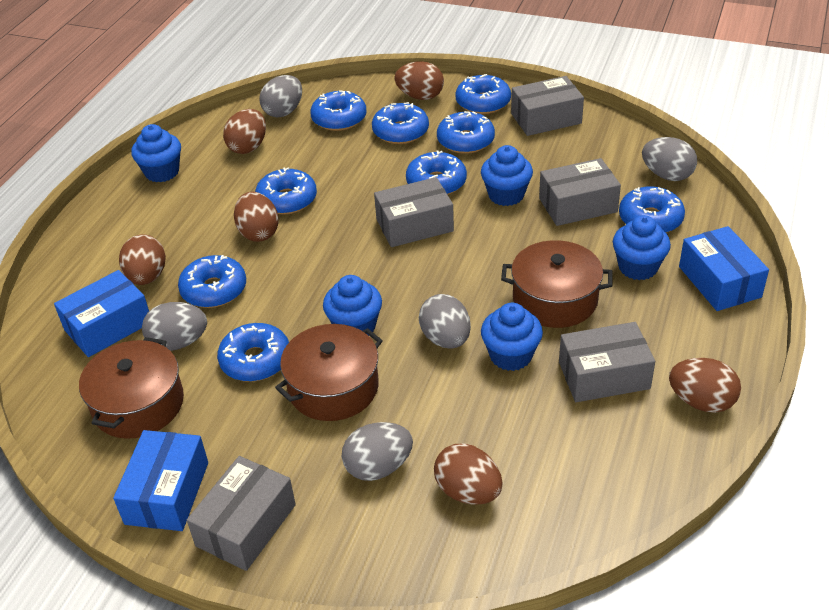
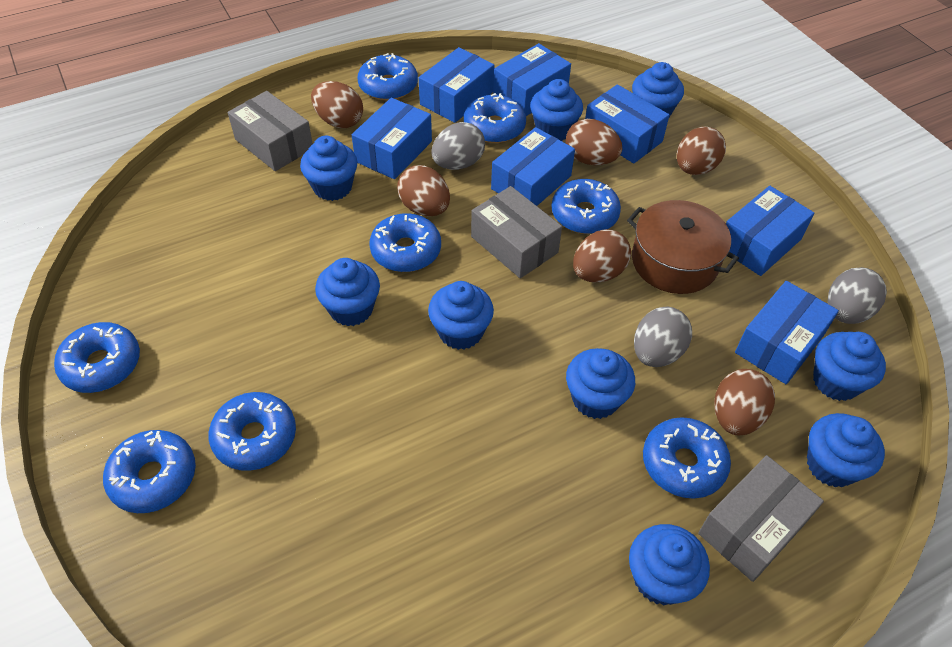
blue box: [54,270,149,357] [113,430,208,531] [679,226,769,311] = 3 -> [352,98,432,179] [419,47,495,123] [491,127,575,206] [493,43,571,116] [585,84,669,164] [726,186,814,276] [735,281,839,384] = 7
blue cupcake: [131,124,181,182] [323,275,382,336] [481,145,533,206] [481,303,543,371] [613,215,671,280] = 5 -> [300,136,357,201] [315,258,380,326] [428,281,494,350] [530,79,583,141] [566,348,635,419] [629,524,710,605] [632,62,684,117] [807,413,885,488] [813,332,886,401] = 9
blue donut: [178,255,246,308] [217,323,289,382] [255,167,317,214] [310,90,367,131] [372,102,429,144] [406,151,467,195] [437,111,495,154] [455,74,511,114] [619,186,685,233] = 9 -> [54,322,140,393] [103,430,196,513] [209,392,296,471] [357,53,418,100] [369,213,441,272] [464,93,526,143] [552,179,621,234] [643,417,731,499] = 8
brown pot: [79,337,184,439] [275,324,383,421] [501,240,612,328] = 3 -> [627,200,739,294] = 1
grey box: [187,456,296,571] [374,177,454,247] [511,76,584,136] [539,158,621,226] [559,322,655,402] = 5 -> [228,91,313,171] [471,186,562,278] [698,455,824,582] = 3
grey egg: [142,302,207,351] [259,75,302,118] [342,422,413,481] [419,294,471,349] [642,137,697,181] = 5 -> [431,122,485,170] [634,306,692,367] [828,267,887,324] = 3

